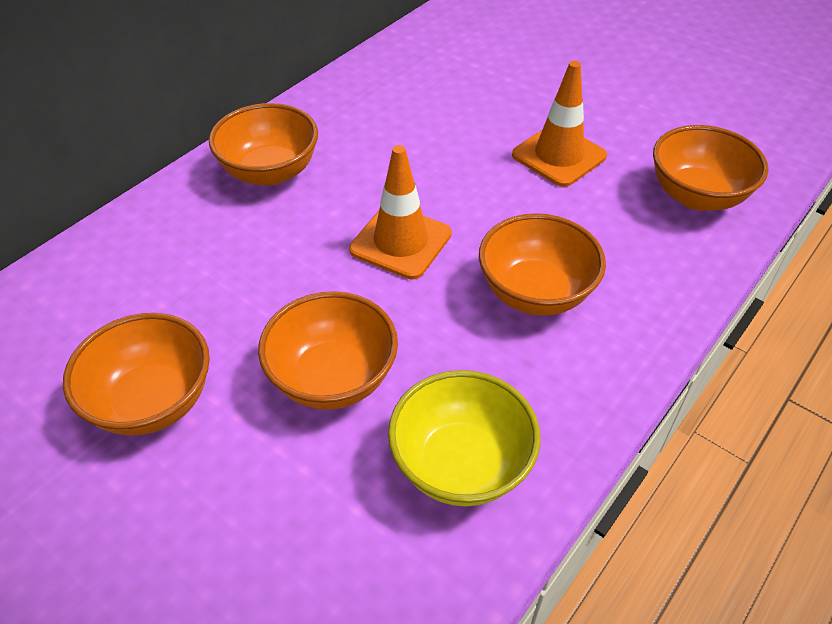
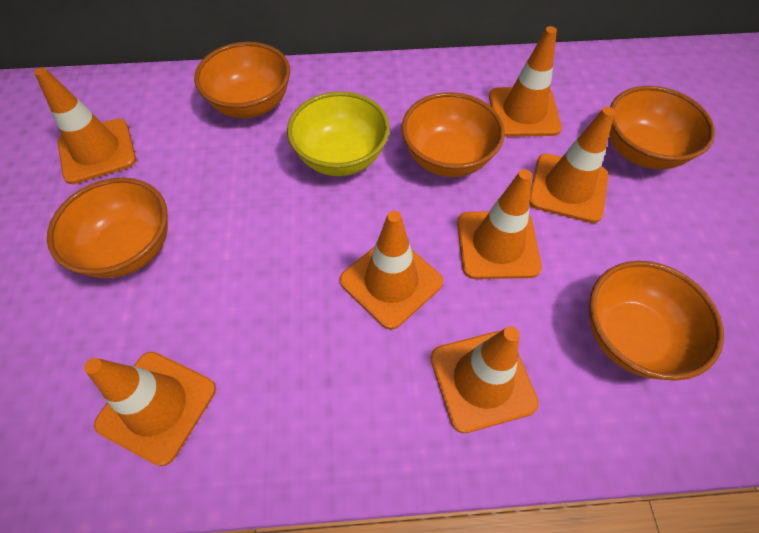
orange traffic cone: [349,145,452,279] [512,61,607,187] = 2 -> [34,67,136,184] [84,352,216,466] [340,211,443,330] [430,326,539,433] [457,169,542,279] [489,26,562,137] [529,107,615,223] = 7

